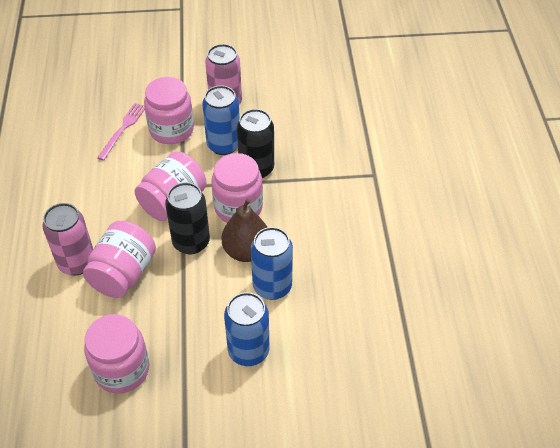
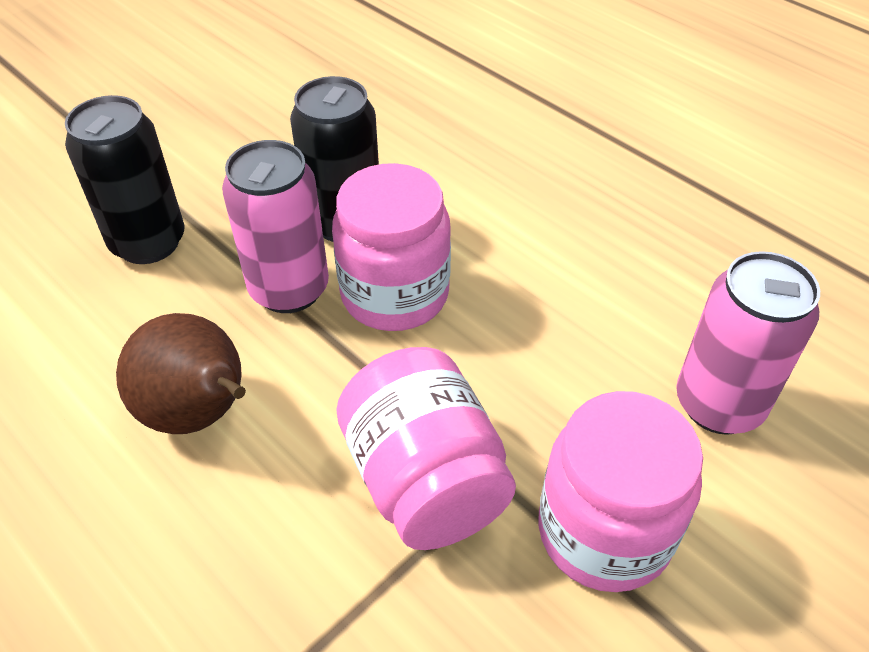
blue can: [203,85,240,155] [224,292,270,366] [251,227,293,300] = 3 -> none = 0
pink fork: [97,103,145,161] = 1 -> none = 0
pink jar: [83,221,156,298] [84,314,150,393] [135,151,207,221] [144,77,194,144] [212,153,263,223] = 5 -> [332,163,451,331] [336,347,516,550] [538,391,703,592] = 3

